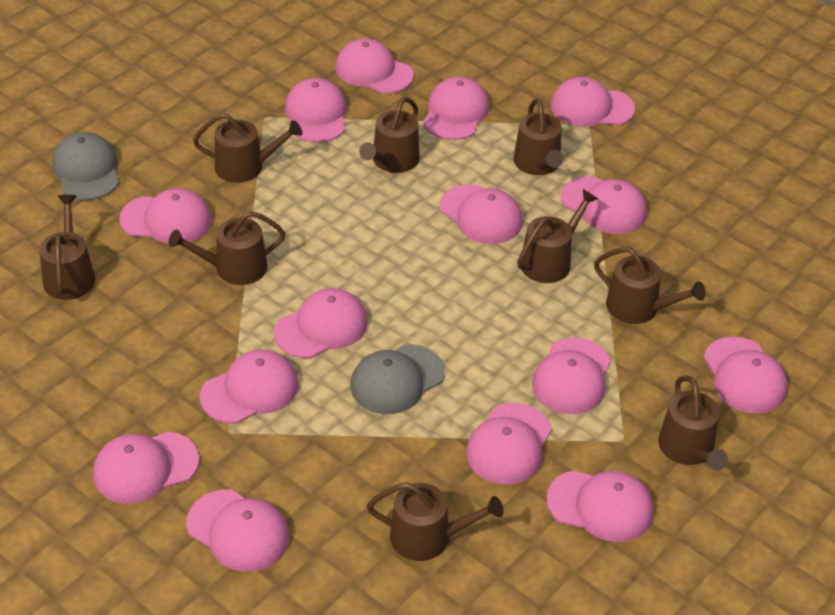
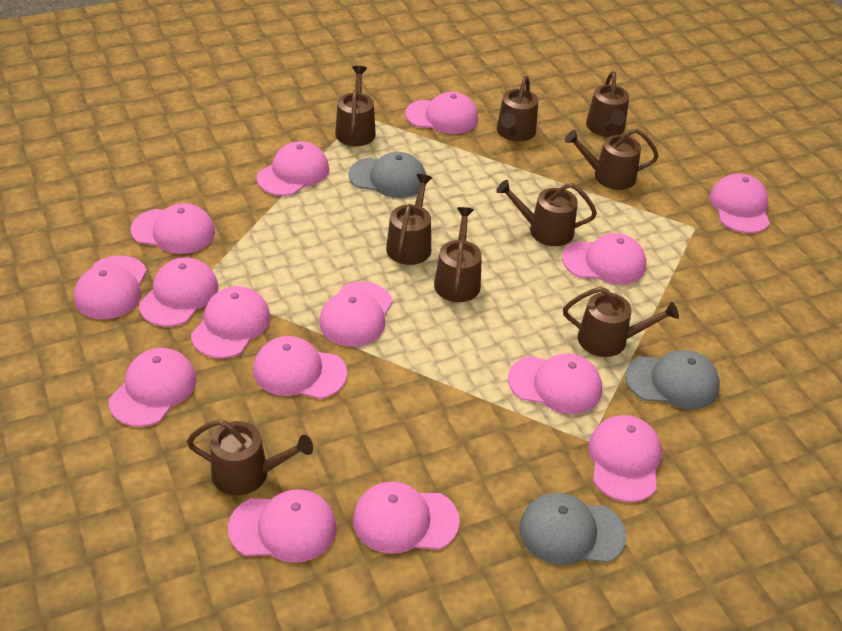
grey cap: [52,132,119,200] [350,344,445,414] = 2 -> [349,152,426,198] [519,493,626,565] [625,350,720,409] = 3

